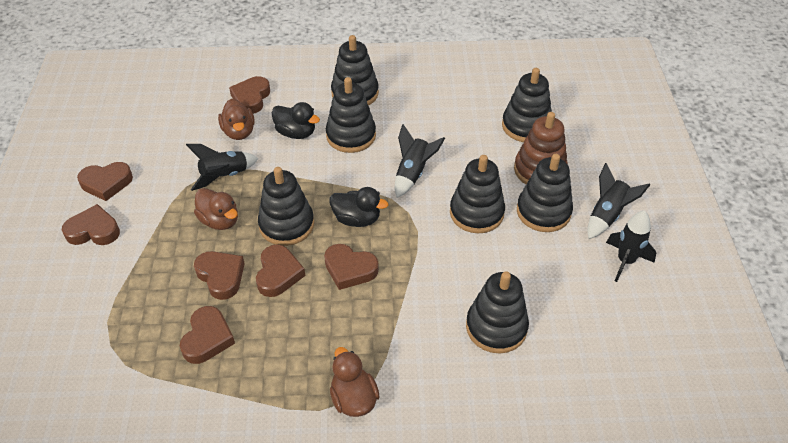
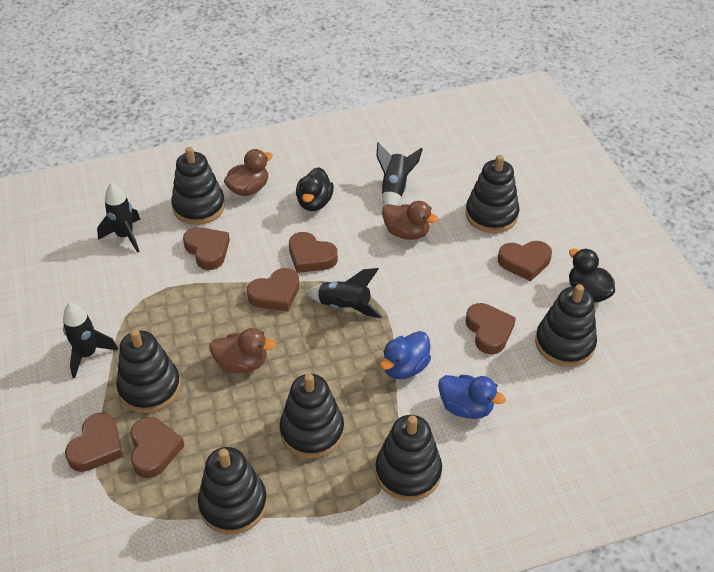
blue duck: none = 0 -> [380,331,431,379] [438,375,506,419] = 2
brown stacking toy: [514,112,568,184] = 1 -> none = 0

